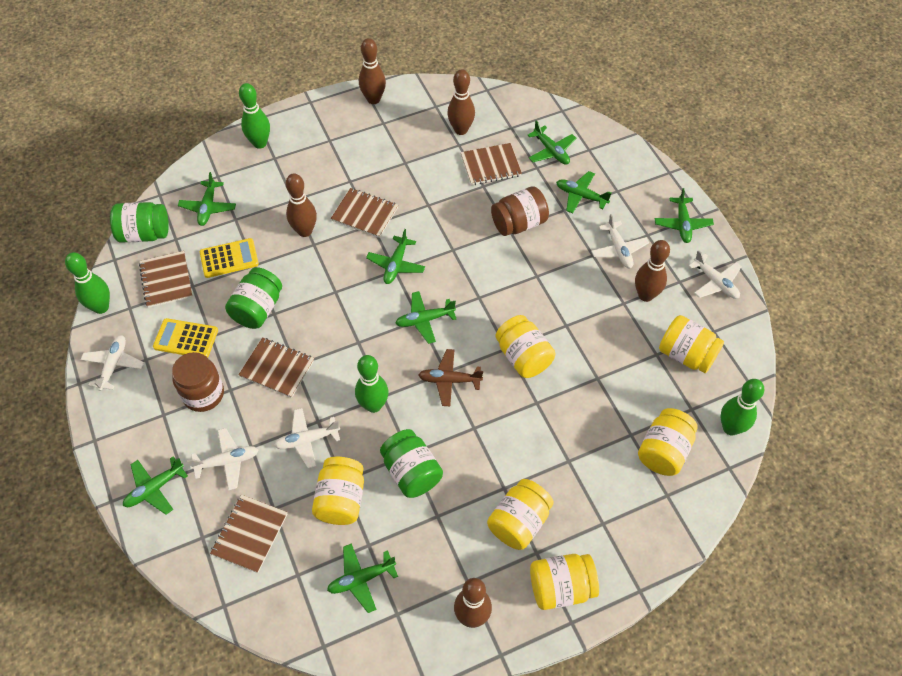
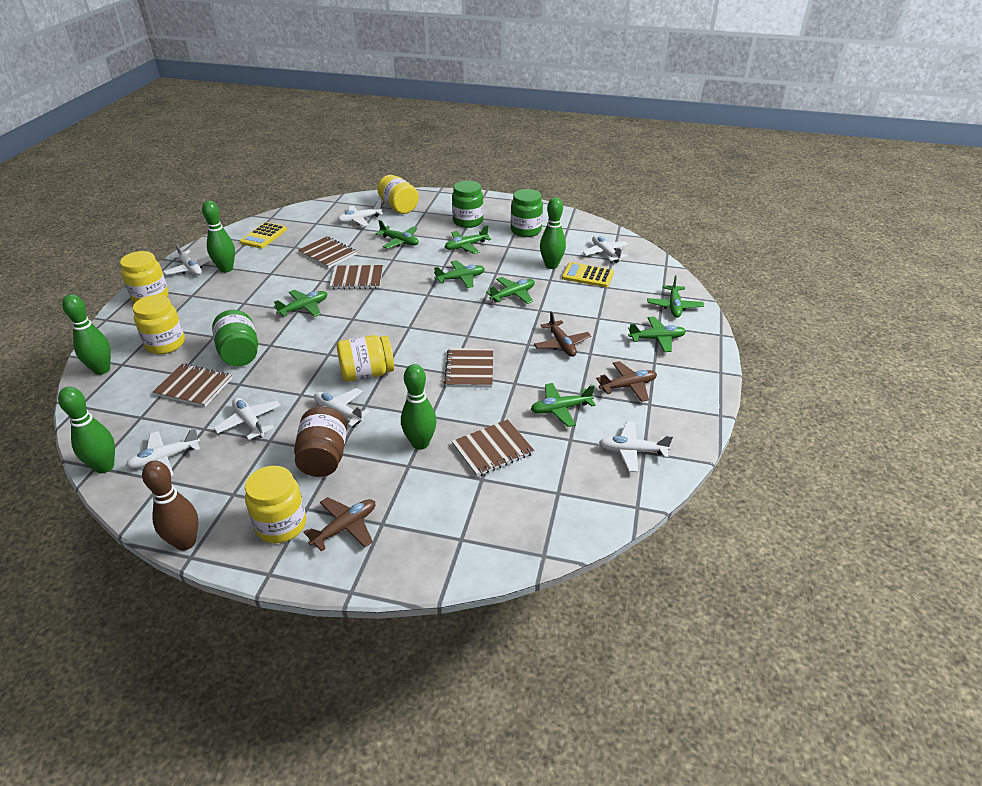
brown bowling pin: [286,173,317,237] [359,38,386,104] [447,69,475,135] [454,578,492,628] [635,240,670,302] = 5 -> [142,460,198,551] = 1
brown jar: [172,352,224,412] [491,186,549,236] = 2 -> [294,407,347,477] = 1
brown plane: [418,349,483,406] = 1 -> [304,497,375,551] [534,311,591,357] [596,361,657,402] = 3
green bowling pin: [65,252,110,314] [239,83,270,149] [355,355,389,413] [721,379,764,435] = 4 -> [58,387,115,473] [62,294,111,375] [202,201,235,273] [401,364,436,450] [540,197,566,269] = 5
white plane: [80,335,144,391] [187,428,258,490] [274,408,340,469] [591,214,649,268] [688,250,742,299] = 5 -> [126,428,200,476] [163,243,211,276] [214,398,281,440] [314,388,370,427] [337,200,383,227] [583,236,628,263] [599,422,673,472] = 7
yellow jar: [312,457,364,525] [487,479,554,550] [496,315,555,378] [530,554,599,610] [638,408,698,476] [659,315,724,373] = 6 -> [120,251,169,303] [133,295,185,354] [245,466,306,543] [337,335,394,382] [377,175,419,214] = 5

